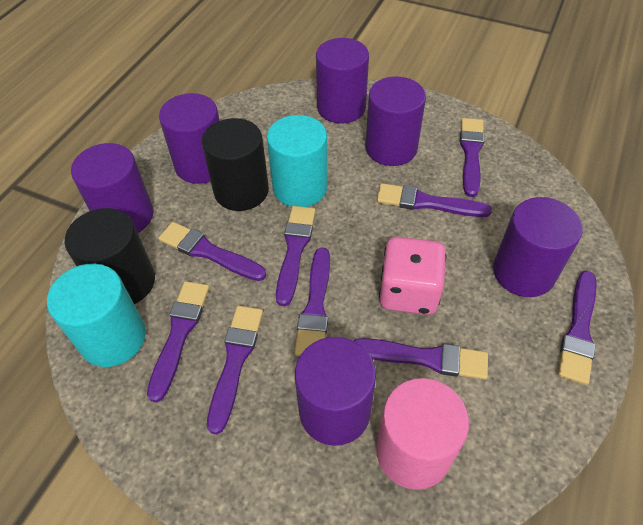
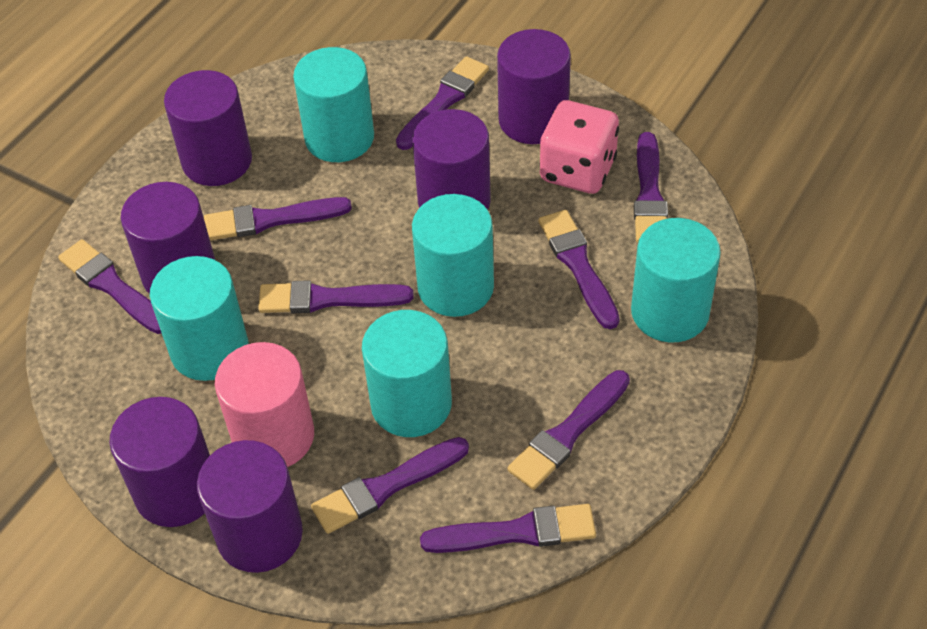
black cylinder: [65,208,155,304] [202,118,269,211] = 2 -> none = 0
turquoise cylinder: [47,263,146,367] [267,115,327,207] = 2 -> [150,256,248,381] [293,47,374,162] [362,310,452,437] [412,194,494,317] [631,218,721,342] = 5

